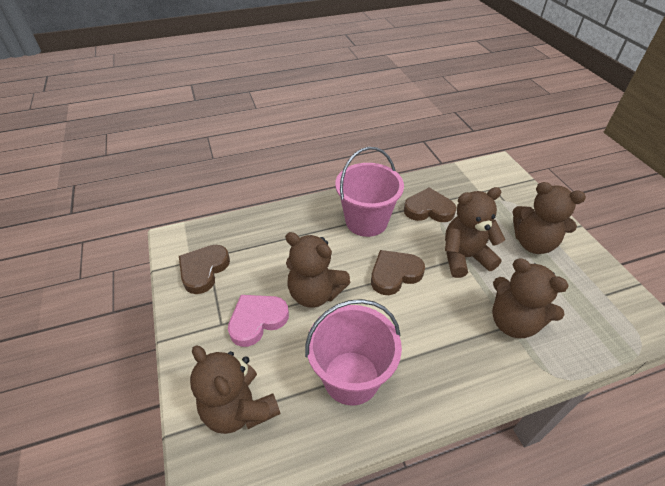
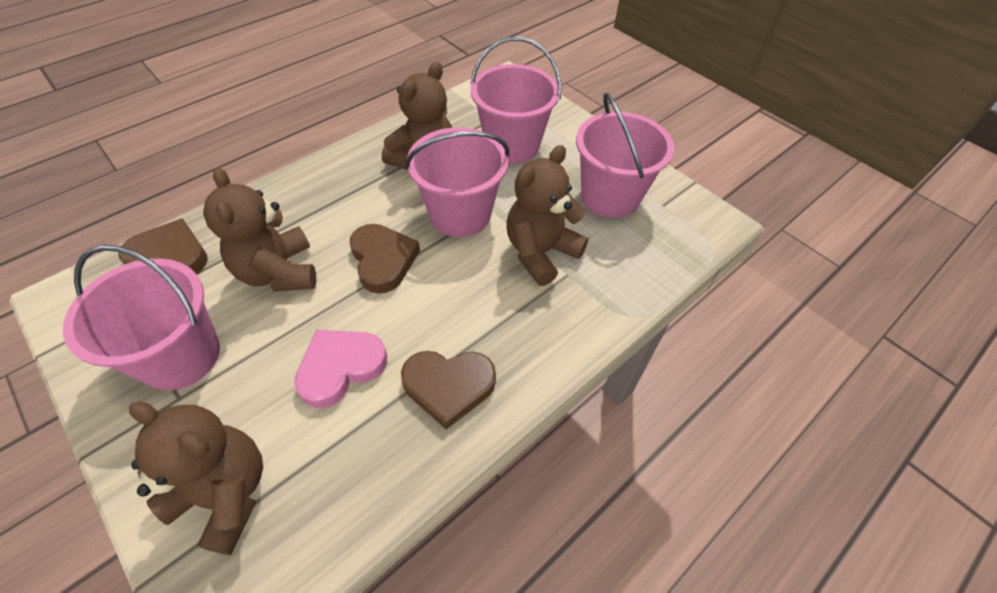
brown teddy bear: [190,346,280,434] [285,232,350,308] [445,187,505,278] [492,258,569,339] [512,182,586,254] = 5 -> [129,401,263,555] [203,167,316,291] [382,62,452,170] [507,145,588,286] = 4
pink bucket: [305,299,402,406] [335,147,404,237] = 2 -> [63,245,220,390] [405,127,509,237] [471,37,562,163] [576,93,674,218] = 4

